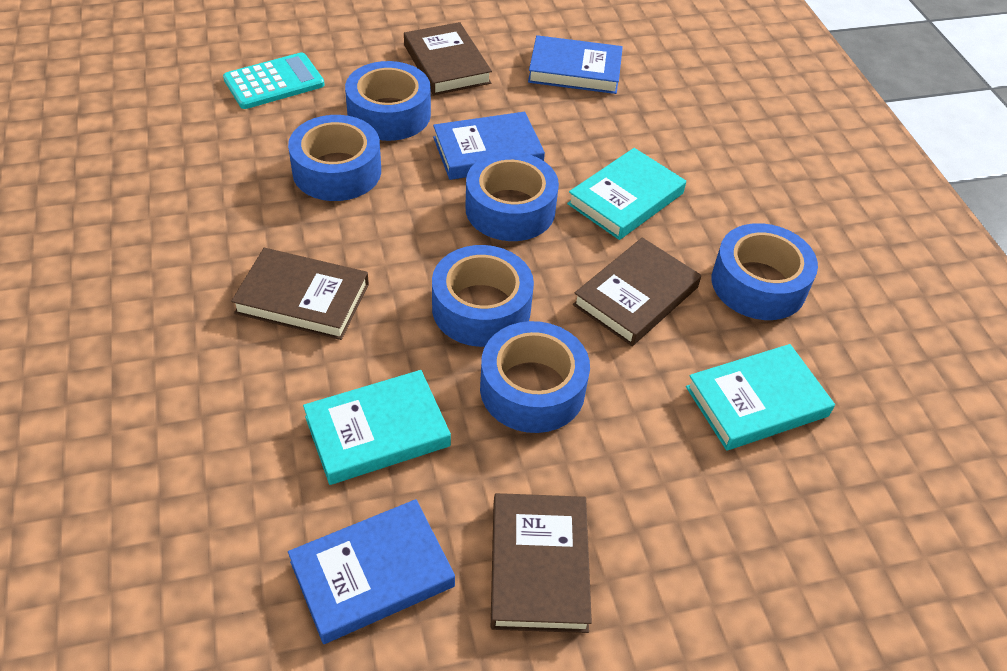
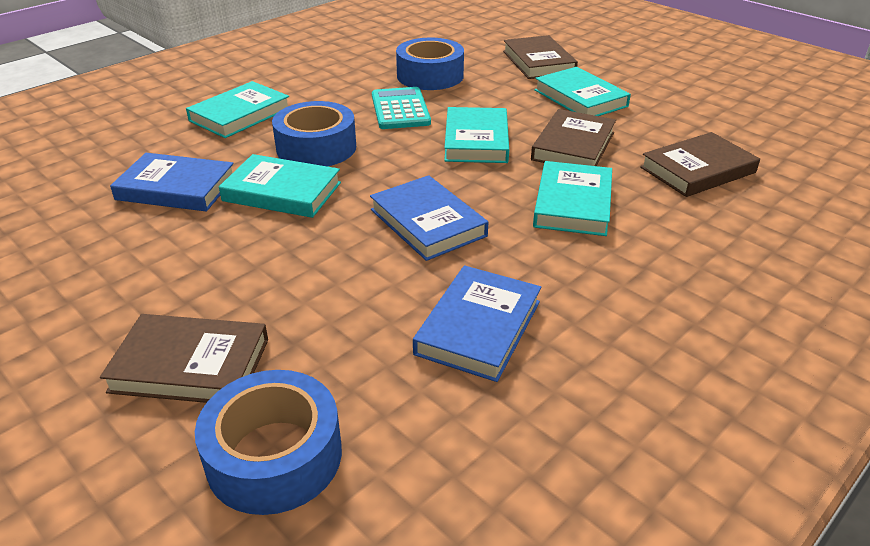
blue tape: [288,115,381,201] [345,61,431,141] [432,245,534,347] [465,152,559,241] [480,321,590,433] [712,223,818,320] = 6 -> [195,370,342,515] [272,101,356,166] [396,38,464,90] = 3
turquoise book: [303,370,451,485] [567,148,686,240] [686,344,835,450] = 3 -> [186,81,289,138] [219,154,341,218] [444,107,509,163] [533,161,612,236] [534,67,631,116] = 5

